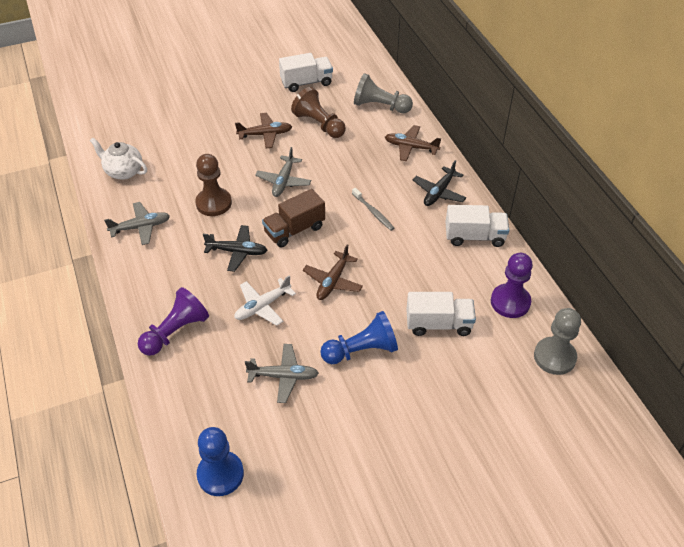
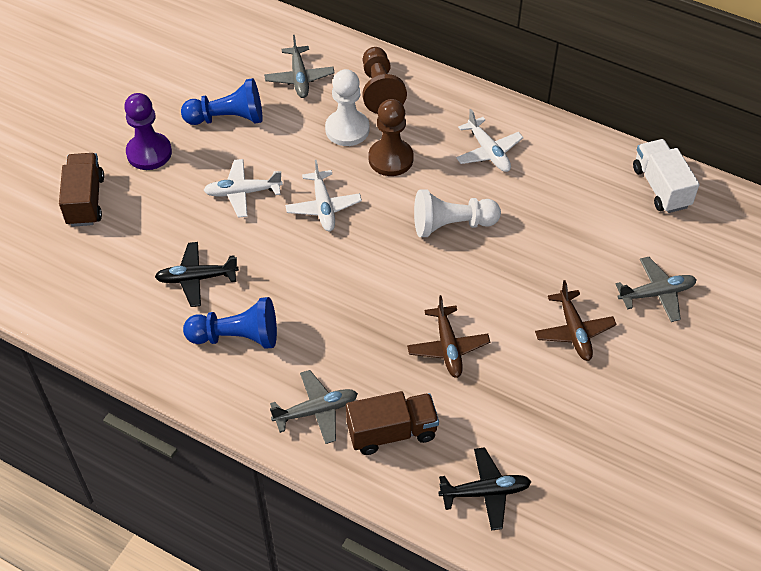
brown plane: [235,113,292,148] [303,244,363,300] [385,125,441,161] = 3 -> [407,295,490,378] [535,280,617,361] = 2
brown truck: [262,189,325,248] = 1 -> [59,153,104,227] [346,391,439,455] = 2
grey pawn: [354,73,413,113] [534,308,581,375] = 2 -> none = 0
grey toothbrush: [352,188,394,231] = 1 -> none = 0
purple pawn: [138,287,209,356] [491,253,533,318] = 2 -> [124,93,172,170] = 1
white pawn: none = 0 -> [325,69,369,146] [414,190,501,237] = 2
white plane: [234,275,296,326] = 1 -> [203,159,283,218] [285,160,362,231] [456,109,524,172] = 3
white teapot: [90,137,147,180] = 1 -> none = 0
white truck: [279,53,333,92] [406,292,476,336] [445,205,509,247] = 3 -> [633,139,700,213] = 1

